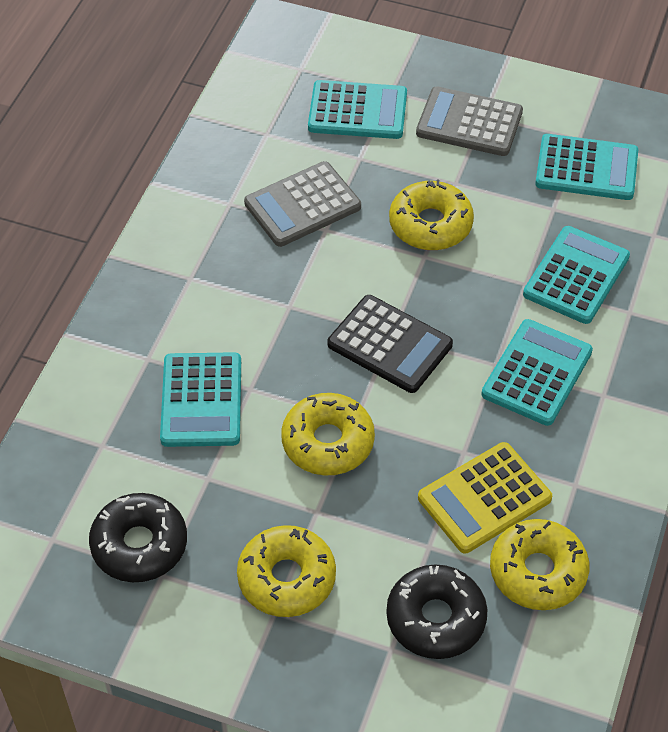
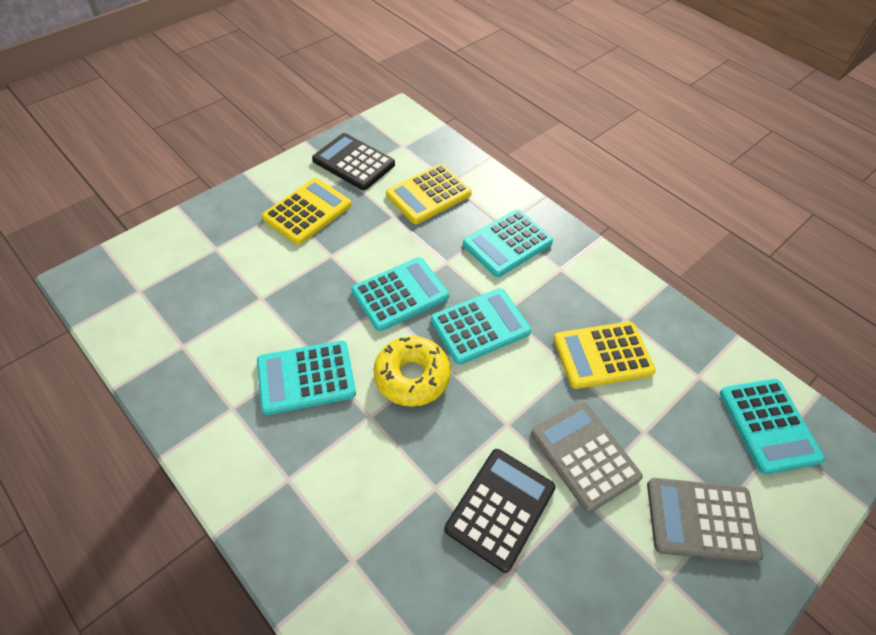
black calculator: [328,295,453,393] = 1 -> [312,133,395,190] [444,449,556,573] = 2
black donut: [89,493,187,582] [386,564,488,659] = 2 -> none = 0
yellow calculator: [418,442,552,553] = 1 -> [262,178,351,245] [386,164,472,224] [554,322,656,389] = 3
yellow donut: [237,525,336,617] [281,393,375,475] [389,180,474,250] [490,519,589,610] = 4 -> [373,336,451,407] = 1

